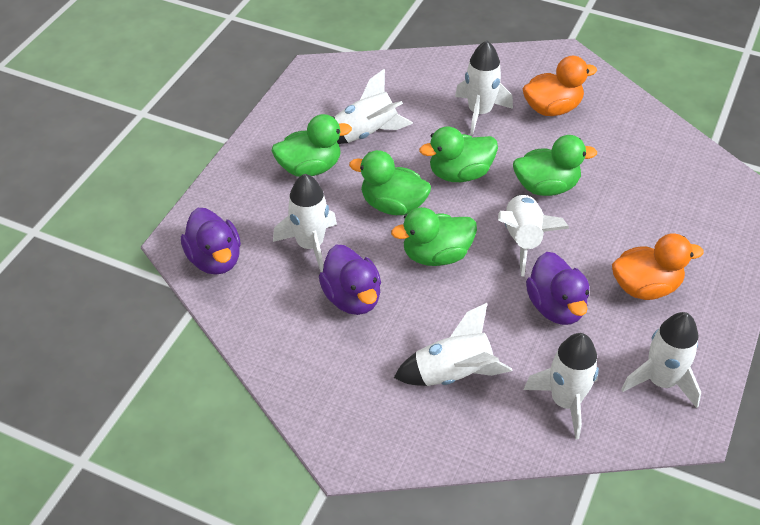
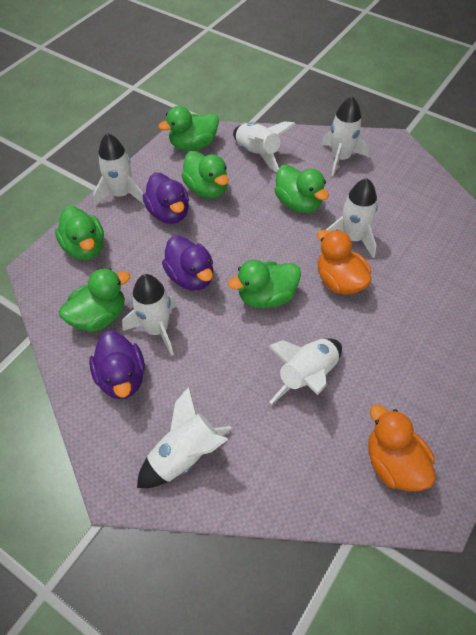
green duck: [272,114,352,177] [349,150,431,215] [391,207,477,266] [419,126,498,182] [513,135,597,196] = 5 -> [55,206,104,260] [59,268,130,332] [158,106,219,151] [181,151,229,198] [228,260,301,308] [275,165,329,213] = 6

